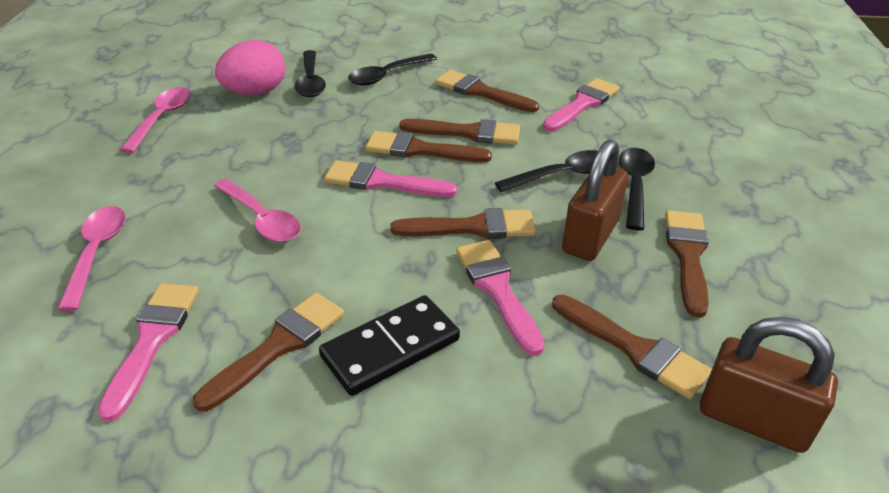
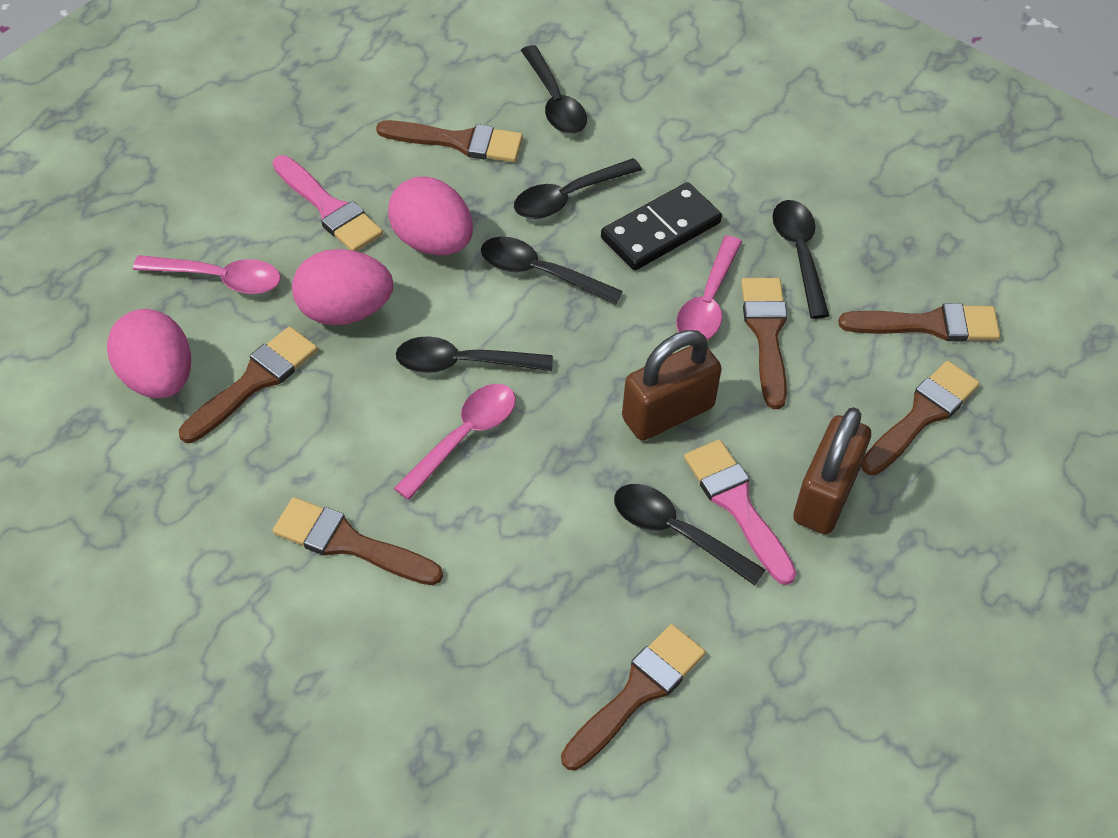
black spoon: [294,50,326,97] [348,54,437,86] [495,150,598,192] [618,148,655,230] = 4 -> [396,336,553,373] [481,237,623,305] [514,158,642,219] [521,45,587,134] [614,484,766,586] [772,200,830,319] = 6
pink brush: [97,283,199,422] [324,160,458,197] [456,240,545,356] [543,78,620,132] = 4 -> [273,155,383,251] [684,440,796,585] = 2
pink egg: [215,40,285,95] = 1 -> [107,309,191,398] [292,249,393,325] [388,177,473,255] = 3

